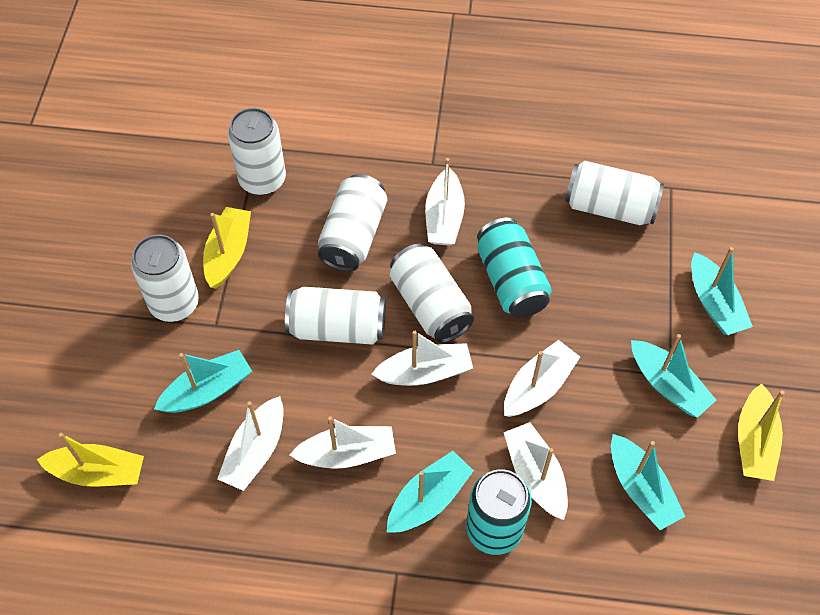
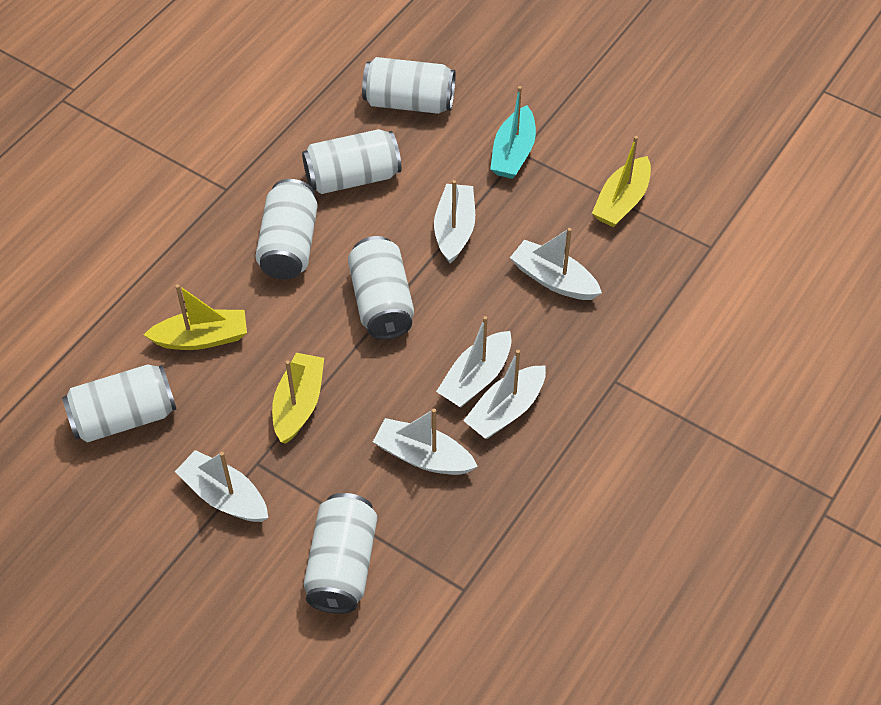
turquoise boat: [154,350,252,413] [387,451,474,533] [611,434,685,530] [631,334,716,418] [691,247,753,335] = 5 -> [490,86,536,179] = 1
turquoise can: [466,469,532,555] [477,218,552,318] = 2 -> none = 0

